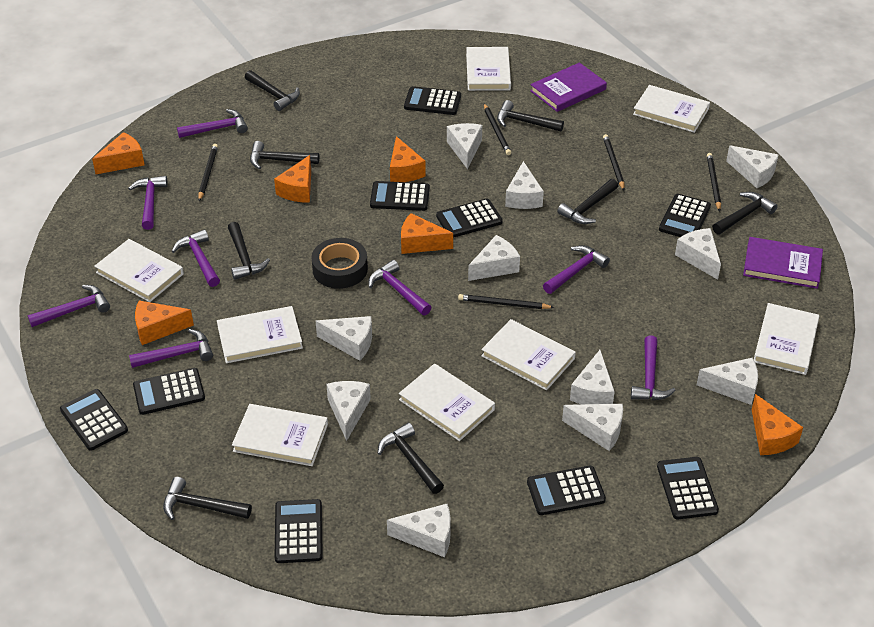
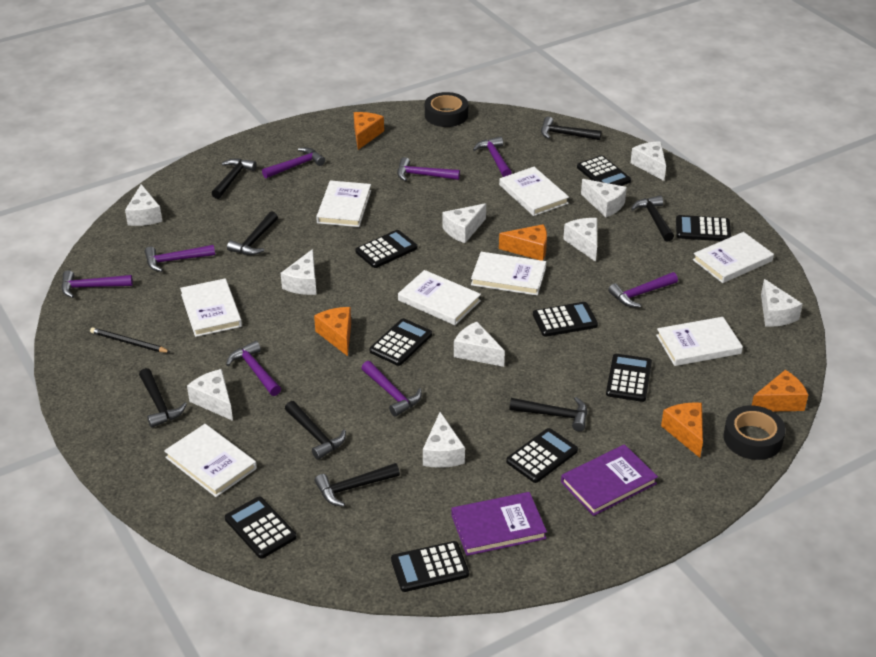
black pencil: [198,144,218,201] [458,294,554,309] [484,104,511,155] [603,134,625,190] [707,153,721,212] = 5 -> [90,327,170,353] = 1
black tape: [311,238,368,289] = 1 -> [425,92,468,127] [724,405,785,460] = 2
orange cheese: [92,132,145,174] [135,301,194,345] [274,155,311,203] [390,136,426,182] [401,213,453,254] [751,394,803,455] = 6 -> [314,307,351,356] [354,112,384,150] [499,224,547,261] [661,402,703,458] [752,370,808,411] = 5
white cheese: [316,316,372,361] [326,381,371,441] [387,504,451,557] [447,123,482,169] [468,235,520,281] [505,161,544,209] [562,404,623,451] [570,350,615,404] [675,228,721,280] [697,358,758,405] [726,145,778,188] = 11 -> [125,184,162,226] [187,369,233,421] [281,249,317,295] [423,412,465,468] [442,203,486,243] [454,322,505,367] [563,218,597,262] [581,179,627,217] [631,141,666,181] [761,279,803,327] = 10

